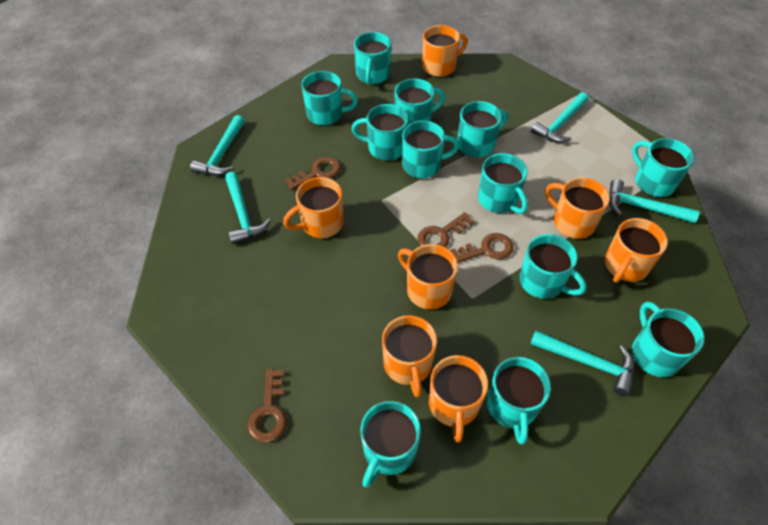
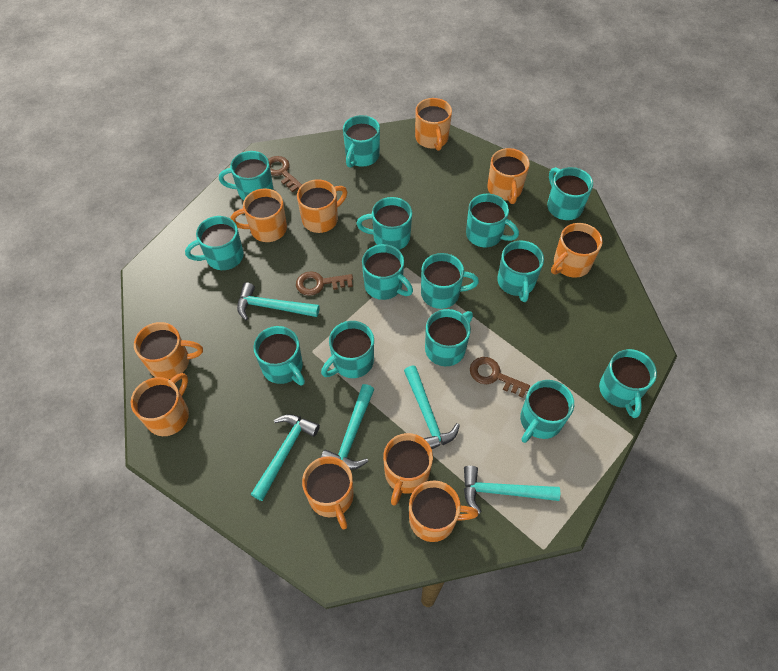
brown key: [248,369,287,443] [285,157,341,190] [417,212,474,248] [450,233,514,263] = 4 -> [268,156,302,192] [296,271,353,296] [470,357,530,398] = 3
orange mug: [283,177,344,238] [382,315,437,397] [398,244,458,309] [422,25,468,77] [429,355,488,443] [545,177,610,239] [605,218,668,283] = 7 -> [131,373,189,436] [134,322,203,379] [231,189,287,242] [297,179,347,233] [302,456,354,529] [383,433,433,506] [409,480,479,542] [415,98,452,151] [487,148,530,204] [551,223,603,278] = 10
turquoise mug: [301,71,358,125] [351,104,408,161] [354,32,391,85] [360,401,421,488] [395,78,445,125] [402,121,459,178] [458,101,508,158] [478,153,528,214] [487,357,551,444] [519,234,587,299] [632,138,694,197] [632,302,705,377] = 12 -> [185,216,244,270] [219,151,273,200] [253,326,305,385] [321,321,374,378] [343,115,380,168] [357,197,412,250] [362,244,413,300] [421,253,479,309] [425,309,473,366] [466,194,519,247] [497,241,544,302] [520,380,574,443] [547,167,593,220] [599,349,657,418] = 14

